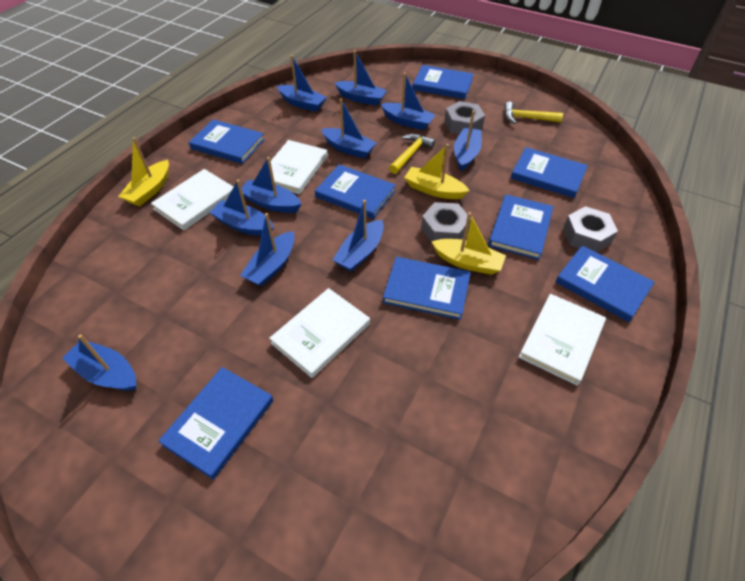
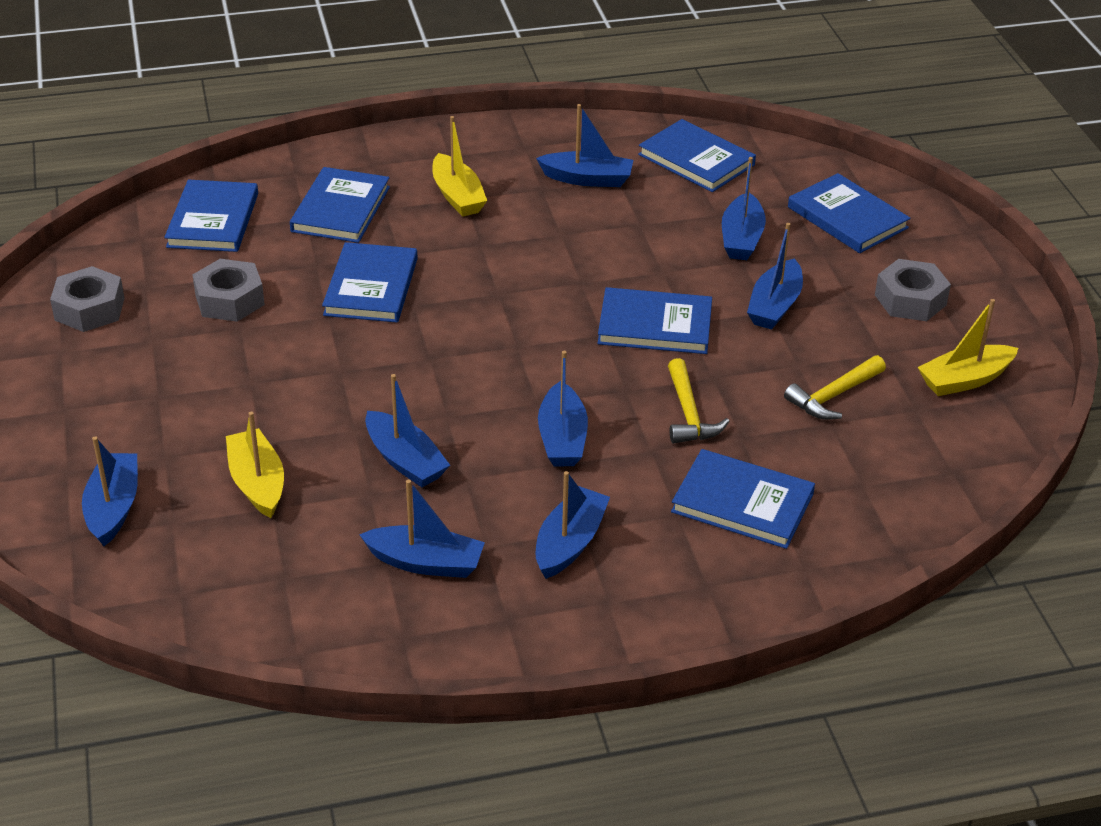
blue boat: [62,334,136,391] [209,180,274,236] [240,213,295,287] [241,157,301,213] [277,55,327,112] [321,99,377,159] [333,200,384,272] [334,50,387,105] [381,73,435,130] [454,110,482,171] = 10 -> [82,437,138,546] [359,479,485,578] [365,374,450,487] [536,104,633,187] [536,471,610,579] [538,351,588,466] [722,157,766,260] [747,223,803,330] = 8
blue book: [158,367,274,480] [189,119,265,164] [315,164,396,219] [383,257,471,320] [412,65,474,99] [488,194,554,260] [511,147,588,198] [555,245,655,322] = 8 -> [164,180,258,252] [290,167,390,243] [322,242,418,322] [597,287,712,354] [638,119,756,192] [671,449,815,549] [788,173,910,253] = 7
white book: [151,169,233,230] [269,288,370,378] [271,140,328,194] [519,294,606,385] = 4 -> none = 0

